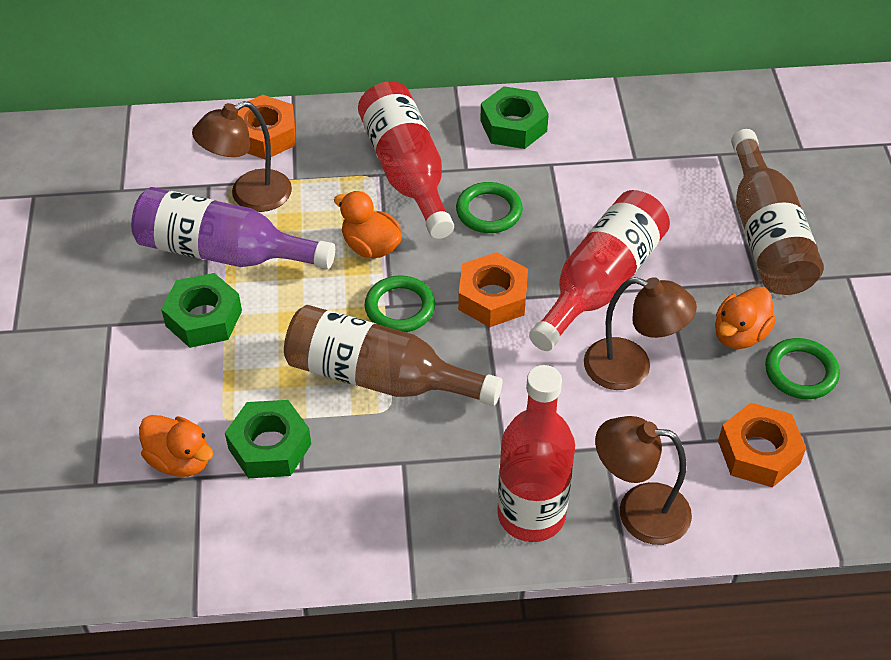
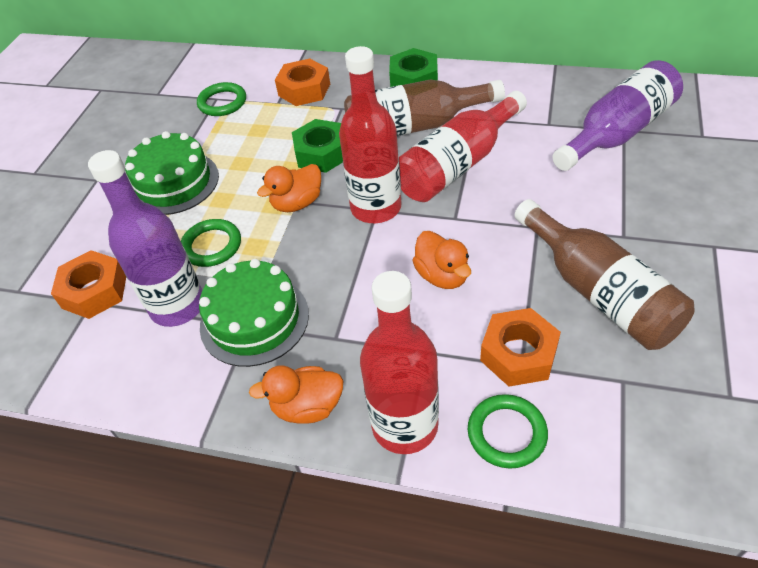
brown lamp: [192,101,292,212] [584,277,697,390] [595,416,692,545] = 3 -> none = 0
green cake: none = 0 -> [125,131,219,215] [199,259,309,367] = 2
green nut: [161,273,242,348] [225,400,311,478] [480,86,549,149] = 3 -> [292,119,343,173] [389,48,438,87] = 2
purple bottle: [131,187,335,269] = 1 -> [88,150,202,327] [552,60,683,171] = 2

